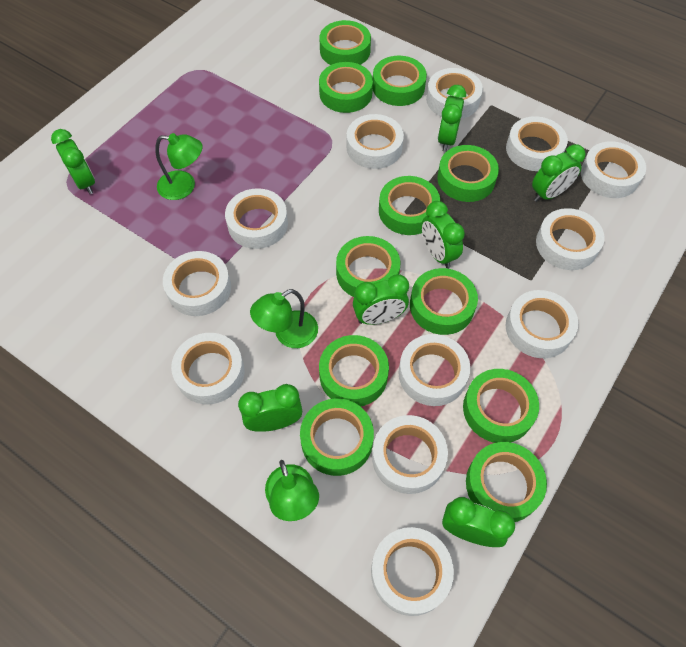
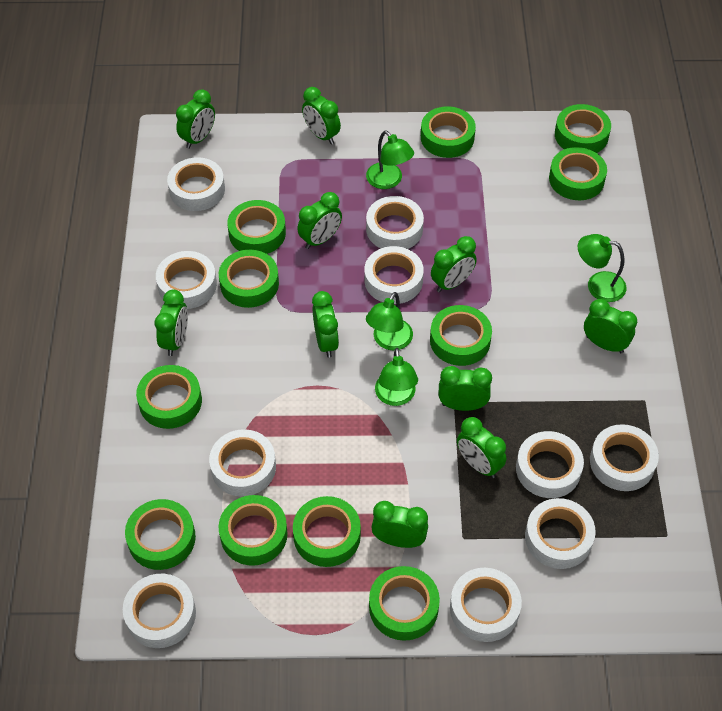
green clock: [51,129,95,194] [238,384,302,432] [353,274,409,325] [421,201,465,268] [438,85,466,152] [442,497,515,547] [532,144,585,202] = 7 -> [155,290,188,356] [176,89,215,149] [297,192,342,249] [302,87,341,145] [312,291,339,358] [371,501,428,548] [431,236,477,293] [439,366,492,411] [457,417,506,478] [584,299,637,353] = 10
green lamp: [155,133,203,200] [250,289,318,348] [265,460,319,521] = 3 -> [366,130,414,189] [366,292,413,350] [375,348,418,406] [578,234,627,302] = 4
white tape: [163,251,231,316] [171,333,245,404] [225,188,288,249] [347,114,404,169] [371,527,454,616] [372,415,448,494] [399,334,470,406] [426,68,483,119] [506,116,568,171] [506,290,578,358] [536,208,605,270] [581,141,646,198] = 12 -> [123,574,196,648] [156,251,217,309] [167,157,225,211] [209,429,276,497] [364,246,424,304] [366,196,424,249] [450,568,522,642] [516,431,584,498] [525,498,596,569] [590,424,659,491] = 10

